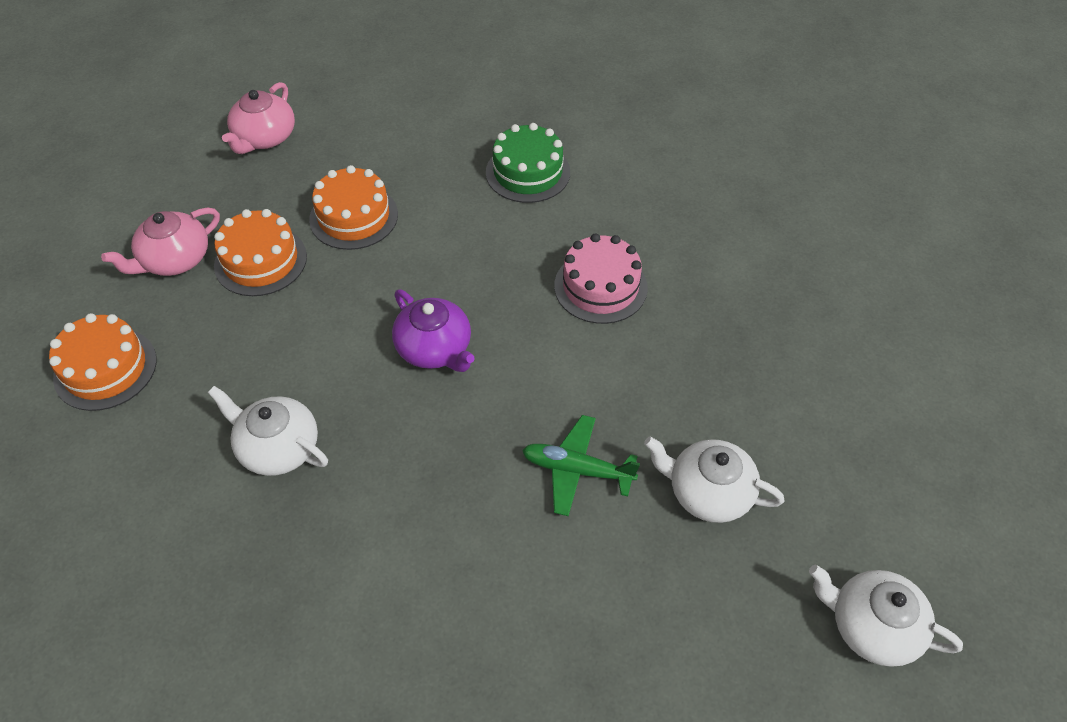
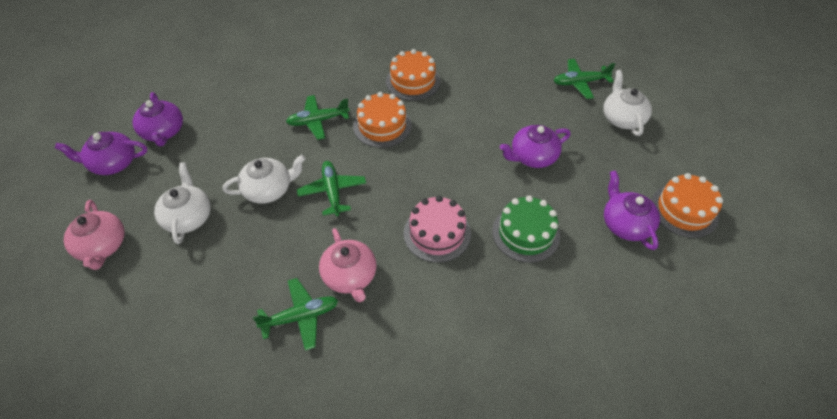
green plane: [522,415,640,516] = 1 -> [253,278,338,351] [286,95,350,140] [297,161,366,216] [553,59,615,99] = 4
purple teapot: [392,289,475,372] = 1 -> [55,132,147,175] [132,92,183,146] [500,125,571,168] [604,170,660,250] = 4

